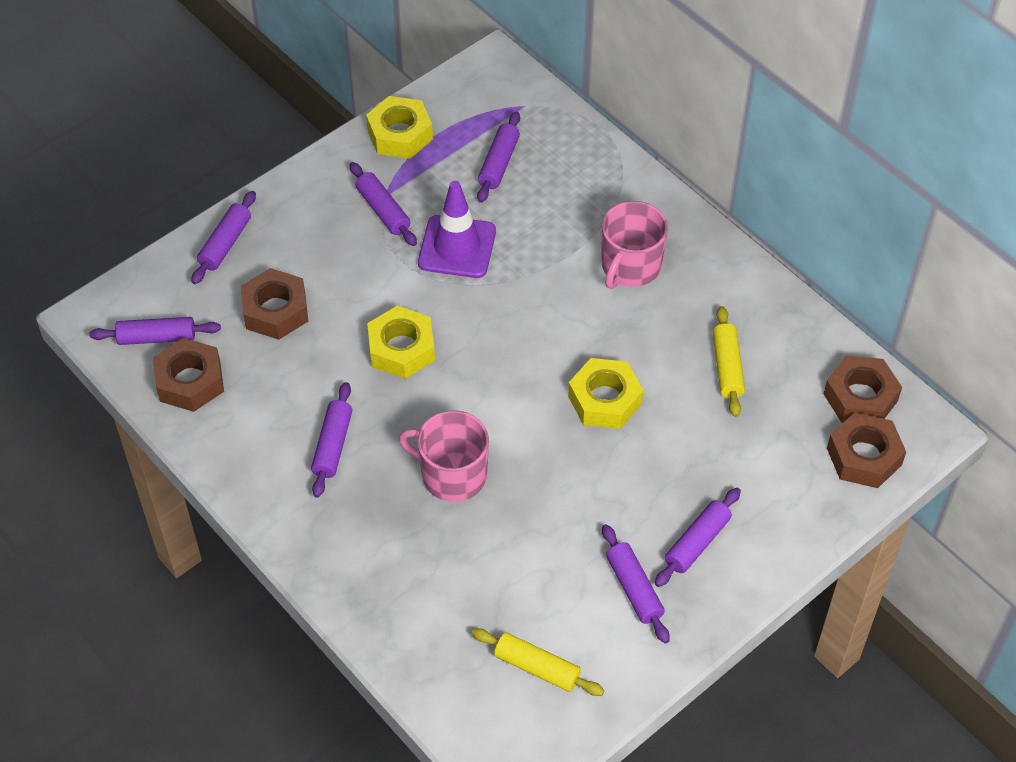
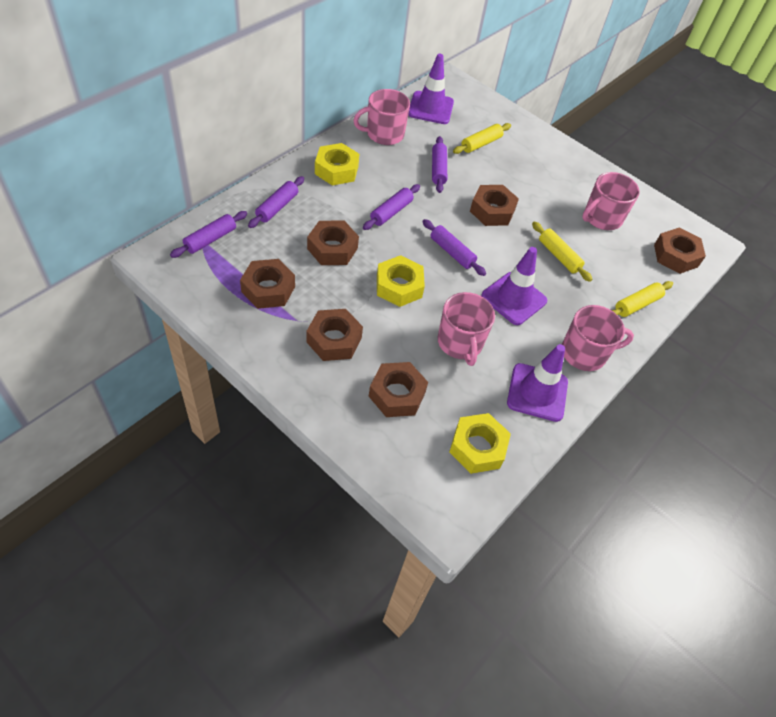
brown nut: [153,338,224,412] [241,268,308,340] [824,355,902,423] [827,412,906,488] = 4 -> [240,259,295,309] [306,309,363,361] [307,221,359,265] [369,362,428,417] [470,185,519,226] [654,228,706,274] = 6
pink mug: [398,410,489,502] [601,201,668,289] = 2 -> [353,89,410,145] [438,292,495,366] [562,305,634,371] [582,172,640,230] = 4
purple rolling pin: [89,317,221,345] [191,191,256,284] [311,382,352,498] [349,162,417,246] [477,111,520,203] [602,524,670,644] [655,488,741,587] = 7 -> [170,211,247,258] [248,176,304,228] [363,184,420,230] [422,219,486,276] [432,136,447,193] = 5
purple traffic cone: [418,181,496,278] = 1 -> [408,54,454,124] [481,247,547,325] [507,344,568,422] = 3
yellow rolling pin: [472,628,605,696] [713,306,745,417] = 2 -> [453,123,511,154] [532,221,593,282] [612,281,673,317] = 3

